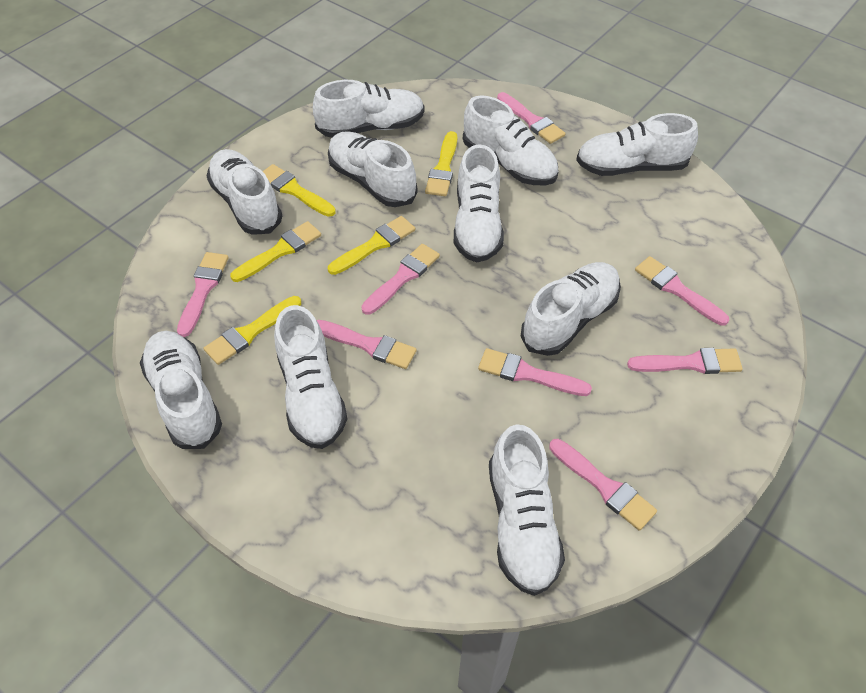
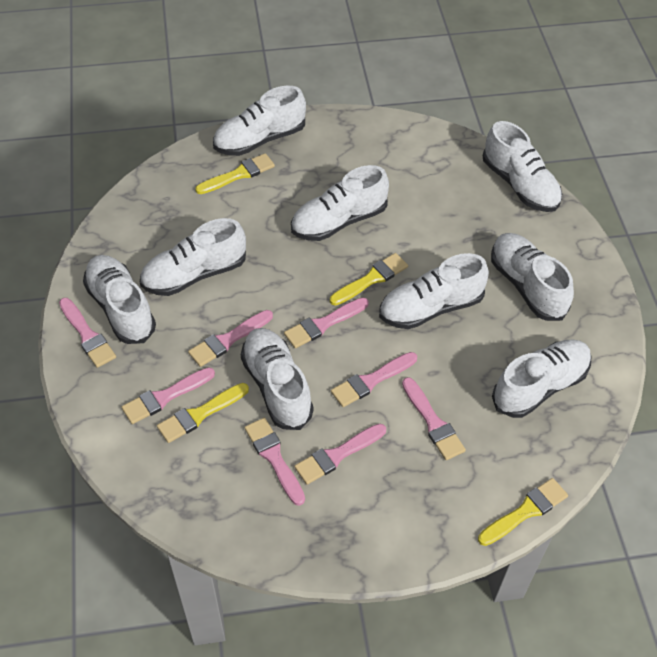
white shoe: [140,331,222,449] [207,149,282,235] [274,305,348,449] [313,80,425,138] [328,131,417,207] [454,144,504,262] [463,95,558,185] [489,424,565,596] [521,262,621,356] [576,113,698,176] = 10 -> [83,255,156,344] [140,218,246,296] [213,86,306,156] [241,328,313,430] [291,165,389,241] [379,253,489,329] [483,121,562,212] [491,233,574,321] [492,339,592,418] = 9
yellow brush: [204,296,301,365] [230,221,321,282] [262,164,336,217] [328,216,415,275] [425,131,457,196] = 5 -> [157,383,249,443] [195,153,275,194] [330,253,408,306] [478,478,568,546] = 4

